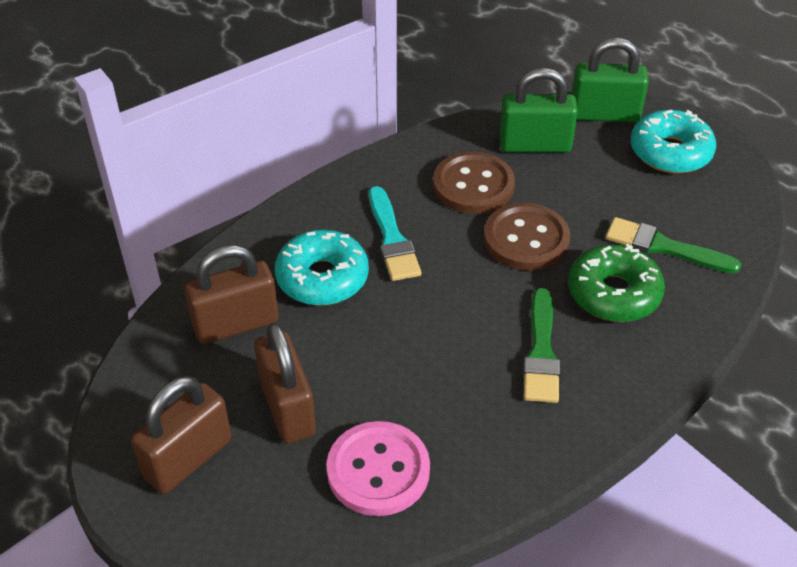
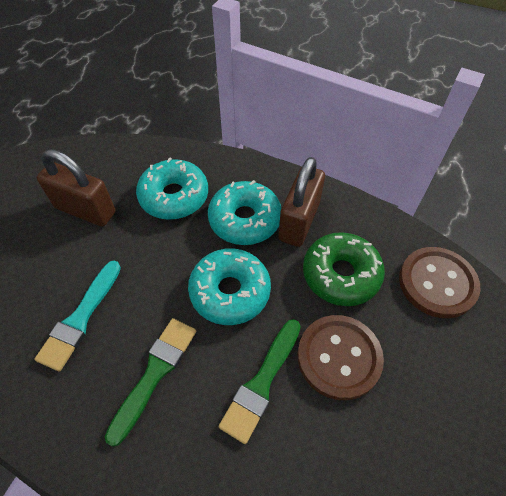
brown padlock: [131,376,231,494] [184,245,279,344] [254,322,316,444] = 3 -> [37,149,115,227] [278,157,325,247] = 2
green padlock: [499,68,578,153] [572,38,649,123] = 2 -> none = 0
pink button: [326,421,430,516] = 1 -> none = 0
turquoise donut: [275,230,369,306] [631,110,716,173] = 2 -> [136,157,208,220] [188,248,271,325] [208,180,281,245] = 3

